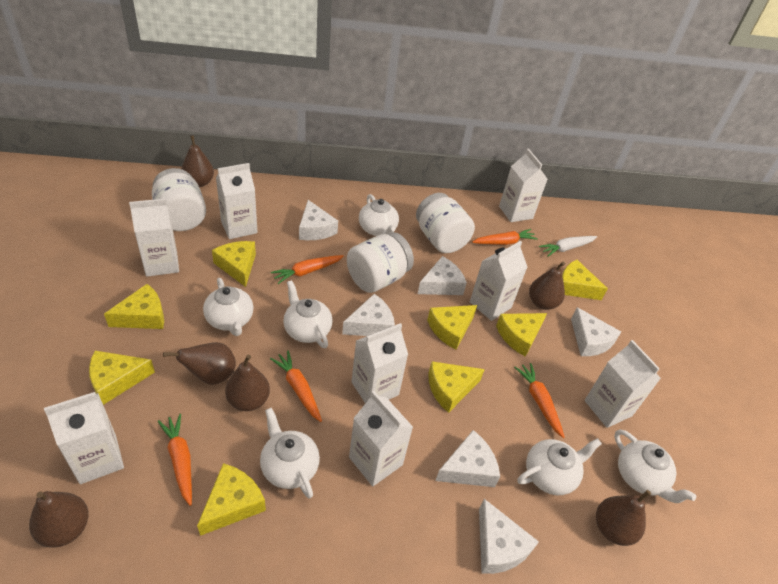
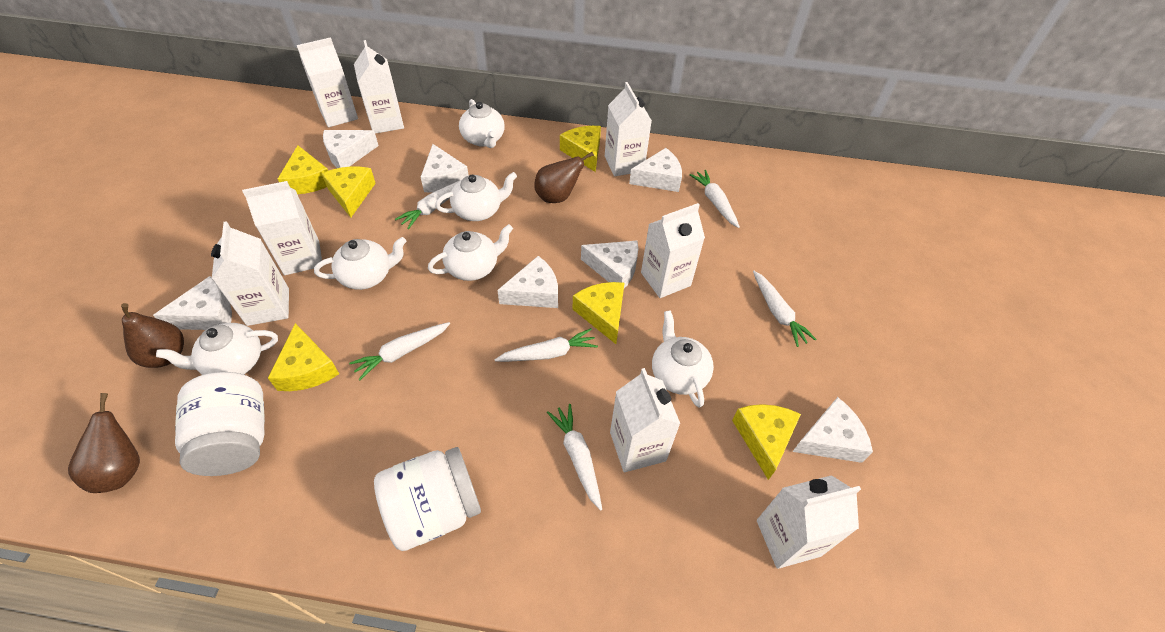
brown pear: [29,491,89,548] [163,342,236,385] [182,135,214,187] [225,355,270,411] [529,261,565,310] [596,490,651,546] = 6 -> [68,393,140,493] [121,303,184,368] [534,152,594,203] = 3
orange carrot: [157,414,192,506] [270,351,322,422] [271,255,344,284] [472,229,538,245] [514,363,565,438] = 5 -> none = 0
white carrot: [539,236,597,257] = 1 -> [349,322,450,380] [395,180,461,229] [495,328,598,362] [547,404,602,511] [689,170,740,228] [753,271,816,347] = 6
white cheese: [299,200,338,240] [342,294,395,336] [418,256,467,295] [435,430,500,487] [479,499,539,574] [571,307,621,356] = 6 -> [153,276,232,330] [323,130,379,168] [421,144,469,192] [497,256,558,308] [581,241,638,288] [629,148,682,192] [792,397,873,463] = 7
white jar: [152,168,206,231] [347,232,414,293] [416,193,475,253] = 3 -> [175,372,265,476] [374,447,481,551] = 2
yellow cheese: [89,351,155,405] [104,284,164,329] [197,463,266,536] [212,241,256,287] [427,305,477,349] [428,361,485,413] [496,313,547,357] [562,260,608,300] = 8 -> [268,323,339,391] [278,146,328,194] [321,166,376,217] [560,126,601,172] [573,282,625,344] [732,404,801,480] = 6

